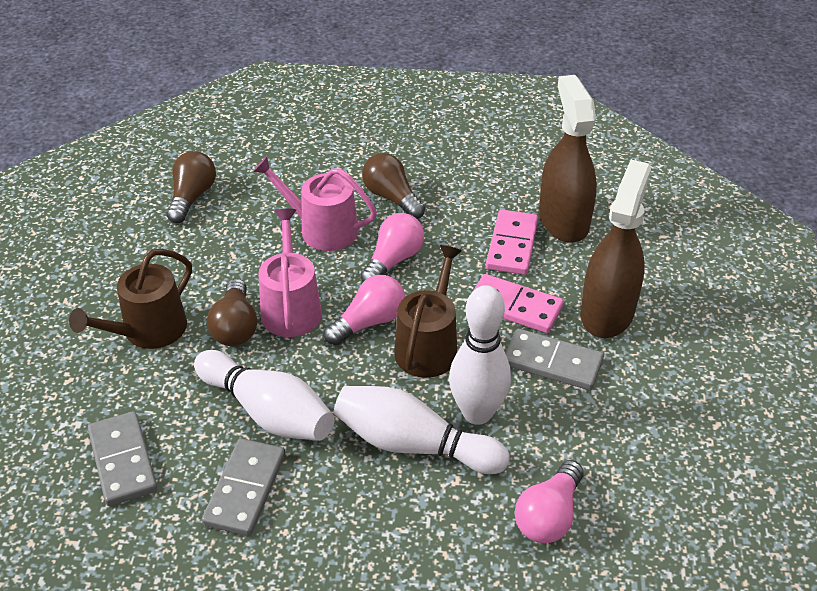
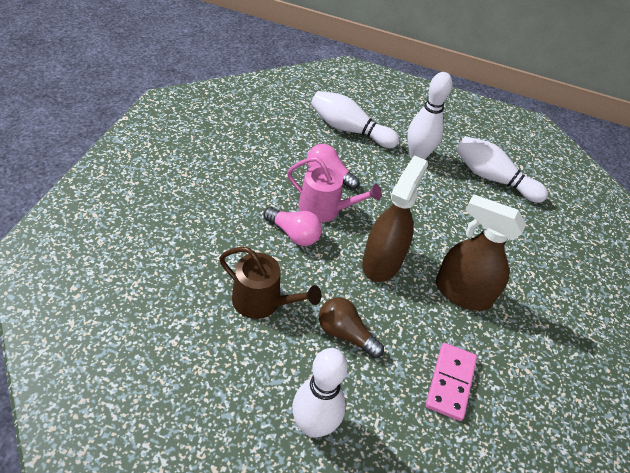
brown light bulb: [167,151,216,223] [207,279,257,346] [362,153,425,219] = 3 -> [319,297,384,358] = 1
brown watering can: [69,249,192,349] [394,245,462,378] = 2 -> [219,247,321,319] = 1
grey domino: [88,411,157,506] [202,438,285,536] [505,329,604,390] = 3 -> none = 0
pink domino: [473,274,564,333] [486,210,539,275] = 2 -> [426,343,477,421] = 1
pink light bulb: [324,275,405,345] [360,213,424,282] [515,460,584,543] = 3 -> [264,207,322,246] [307,144,360,190] = 2
pink watering can: [253,156,377,251] [258,209,322,337] = 2 -> [287,157,382,223] = 1
white bowling pin: [194,350,334,441] [334,386,510,474] [449,285,511,425] = 3 -> [292,348,348,438] [311,91,399,148] [407,72,452,159] [456,136,548,203] = 4

